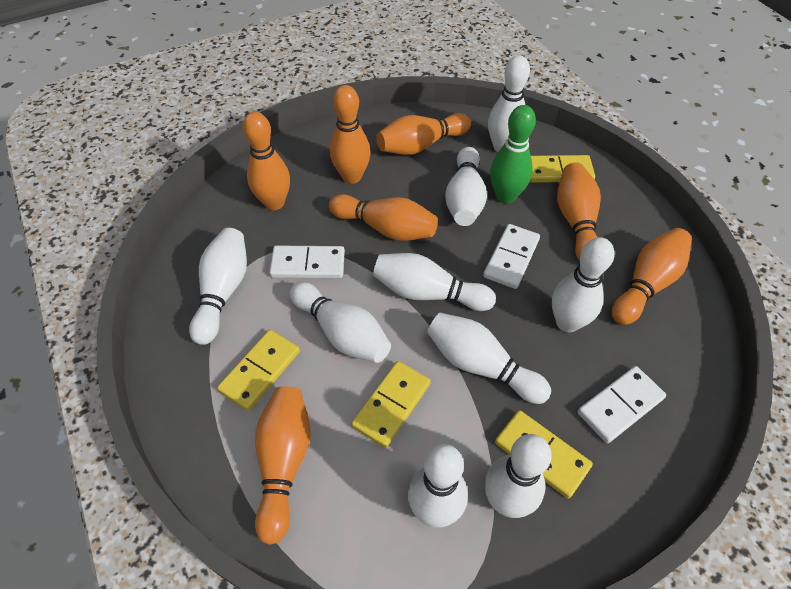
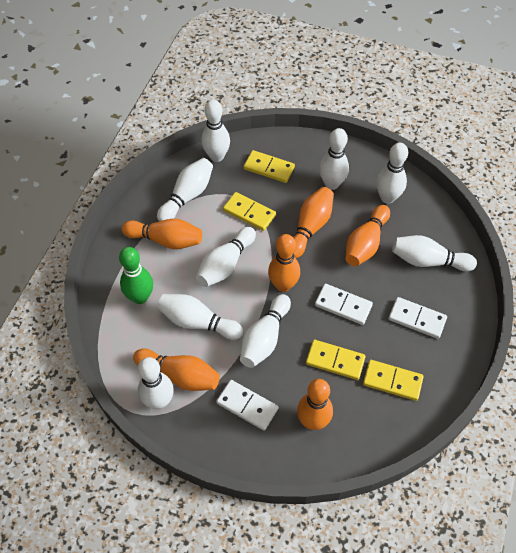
orange bowling pin: [243,112,290,210] [255,386,311,545] [329,194,438,241] [330,85,370,184] [376,113,471,155] [557,162,601,261] [612,228,692,325] = 7 -> [121,219,202,249] [133,348,220,391] [268,234,300,292] [293,187,334,258] [297,379,333,430] [345,205,390,266] = 6

